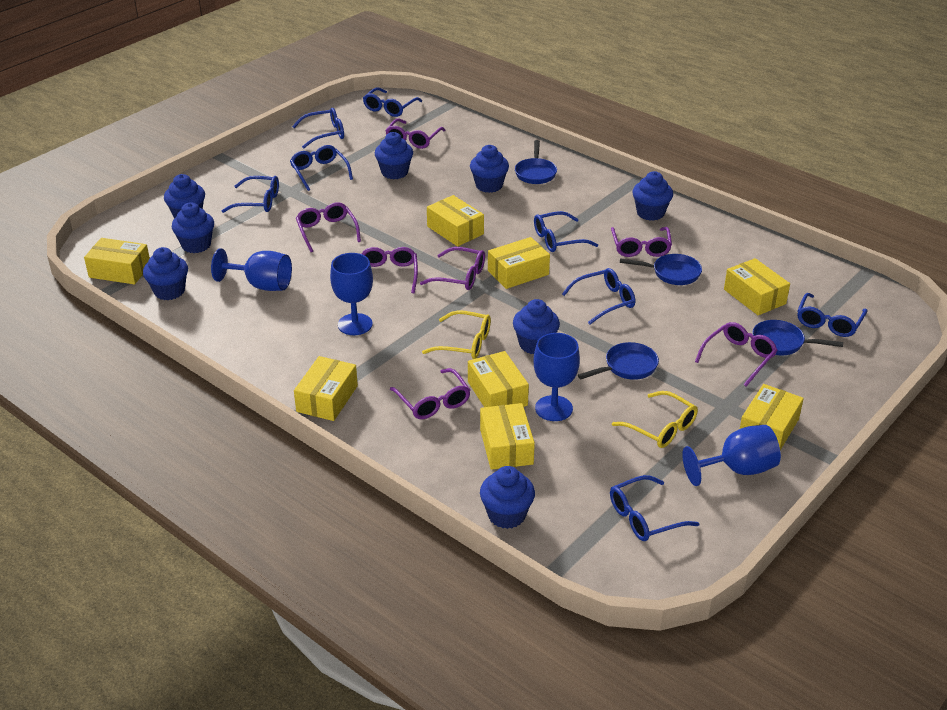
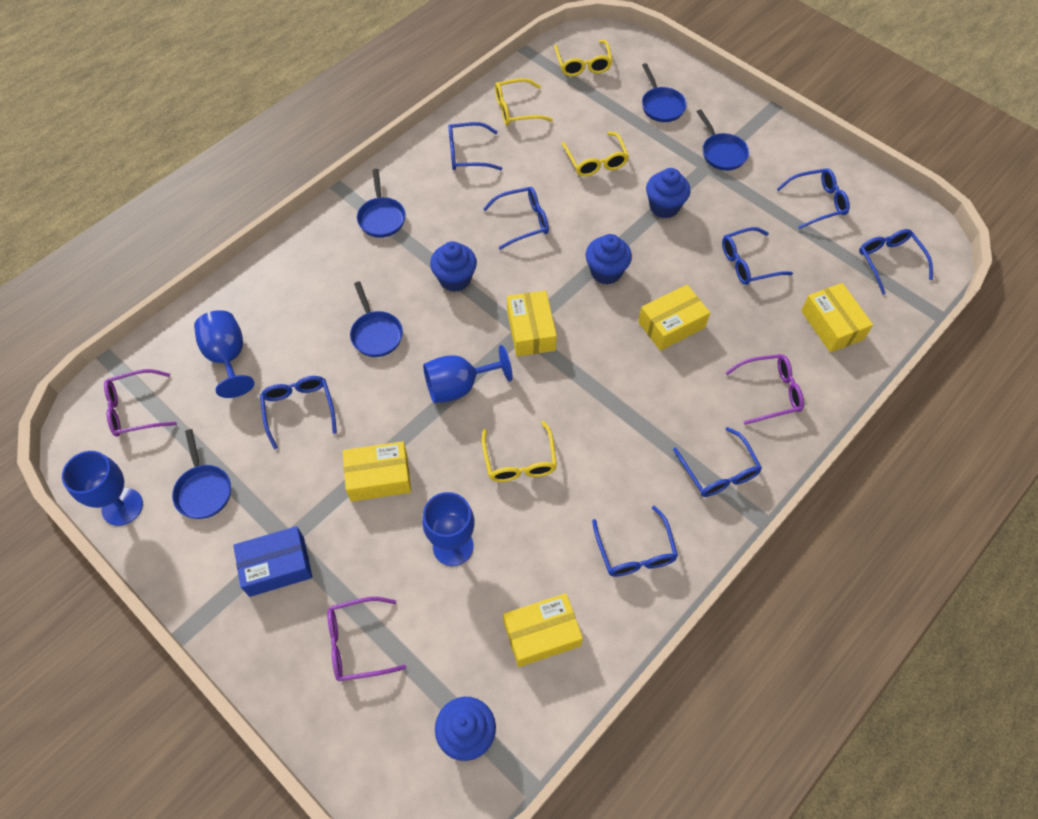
blue box: none = 0 -> [233,526,312,597] = 1
blue cupcake: [143,247,188,300] [164,174,205,219] [172,202,214,253] [375,132,413,179] [470,145,509,193] [480,466,535,529] [513,299,560,354] [632,171,673,221] = 8 -> [430,241,477,292] [435,697,496,761] [586,234,632,284] [646,168,690,219] = 4
blue pan: [515,140,557,184] [578,342,659,380] [620,254,702,285] [752,320,843,355] = 4 -> [172,429,231,519] [350,281,403,357] [357,169,405,238] [642,63,687,122] [697,109,749,171] = 5
purple glasses: [296,202,361,252] [362,247,418,293] [385,118,445,149] [390,368,470,419] [420,247,485,290] [611,227,672,257] [695,322,777,386] = 7 -> [104,369,177,437] [327,597,406,681] [725,354,804,425] = 3
yellow box: [84,238,150,284] [294,356,358,421] [427,195,484,247] [468,351,529,407] [480,403,535,470] [488,237,550,289] [724,258,790,315] [740,384,804,450] = 8 -> [343,441,411,502] [503,593,583,667] [507,290,557,356] [638,285,710,351] [801,283,873,353] = 5
yellow glasses: [422,310,491,359] [612,391,698,448] = 2 -> [482,421,557,482] [495,78,553,126] [554,40,612,76] [562,132,629,177] = 4

